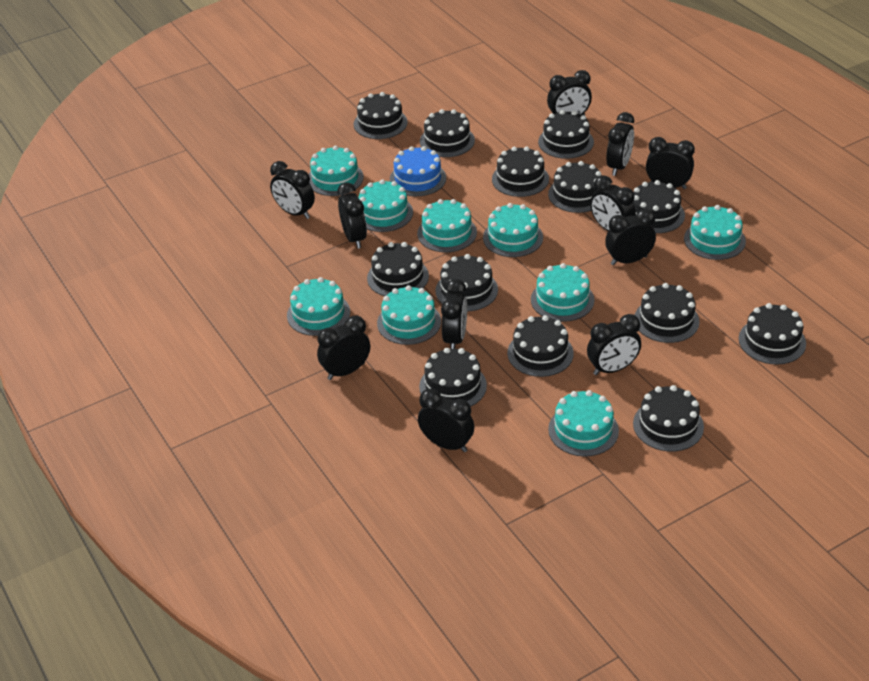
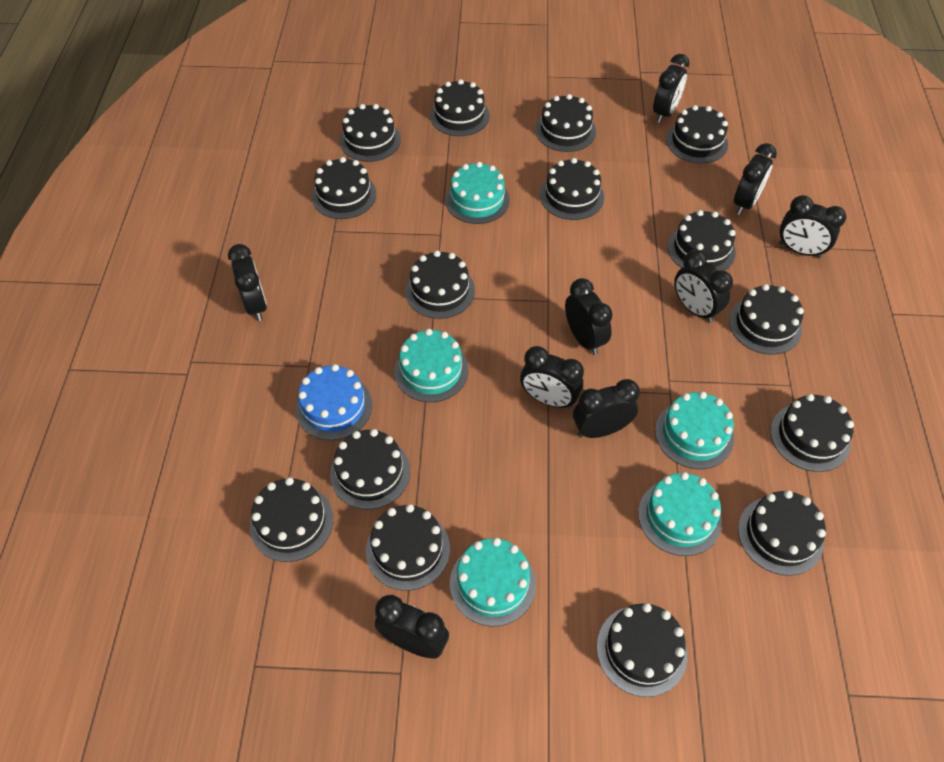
black cake: [354,92,408,139] [367,242,429,296] [419,348,487,407] [420,109,475,157] [435,254,498,311] [492,146,549,197] [507,315,574,377] [538,110,594,159] [548,161,602,213] [633,180,685,233] [633,385,704,452] [635,283,700,343] [739,303,806,365] = 13 -> [250,477,333,562] [312,157,376,219] [330,429,410,509] [340,104,401,162] [366,504,450,591] [405,250,475,319] [430,79,490,136] [535,94,596,152] [540,158,604,220] [597,603,687,697] [666,105,728,163] [668,210,736,271] [729,284,804,355] [738,490,826,576] [771,394,854,472] = 15
black clock: [270,161,315,219] [317,316,370,380] [337,182,367,249] [418,388,474,452] [441,279,467,349] [547,70,592,115] [587,314,641,375] [590,175,636,231] [605,208,656,265] [606,112,634,176] [646,137,695,189] = 11 -> [228,244,267,321] [375,595,449,659] [520,346,584,409] [565,278,613,355] [573,379,640,438] [653,54,689,123] [674,250,733,323] [734,143,777,215] [779,195,846,258] = 9
turquoise cake: [287,277,350,336] [309,146,364,196] [359,179,413,232] [377,285,441,345] [417,199,477,252] [483,203,543,257] [531,263,594,322] [548,390,619,457] [684,205,746,260] = 9 -> [394,329,469,402] [445,162,510,224] [450,538,536,626] [638,472,722,556] [655,391,734,469] = 5

